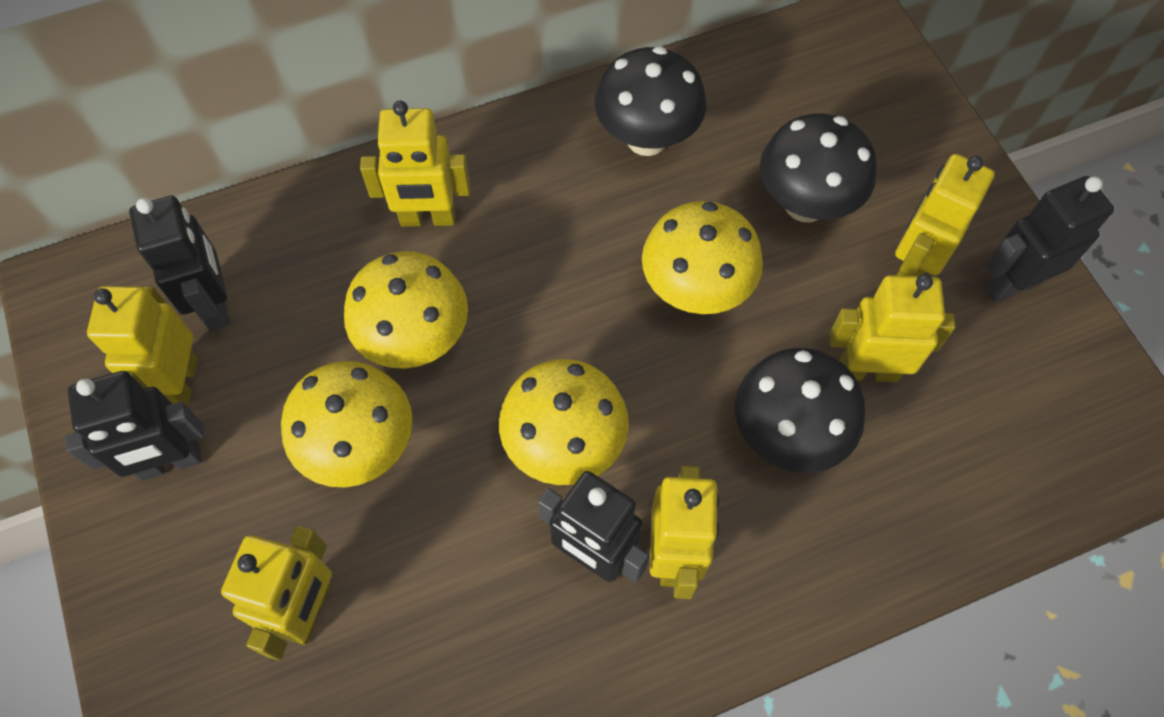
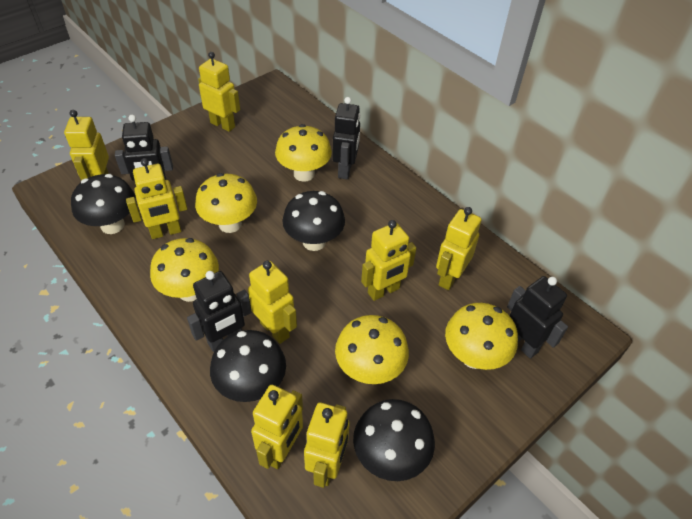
black mushroom: [595,46,706,156] [735,348,865,473] [760,114,877,223] = 3 -> [71,174,136,234] [210,330,286,402] [282,191,345,251] [353,399,435,481] = 4
yellow mushroom: [281,361,413,487] [344,251,468,369] [499,359,629,485] [642,201,763,314] = 4 -> [150,238,219,302] [195,173,257,233] [275,124,332,182] [335,315,409,384] [445,303,518,370] = 5
yellow robot: [87,286,198,406] [221,526,332,661] [360,100,470,227] [650,466,720,599] [829,274,955,382] [895,154,995,276] = 6 -> [64,110,109,181] [126,158,188,239] [198,52,240,132] [248,261,297,344] [251,385,303,469] [304,402,350,488] [361,220,416,301] [436,207,482,290] = 8

